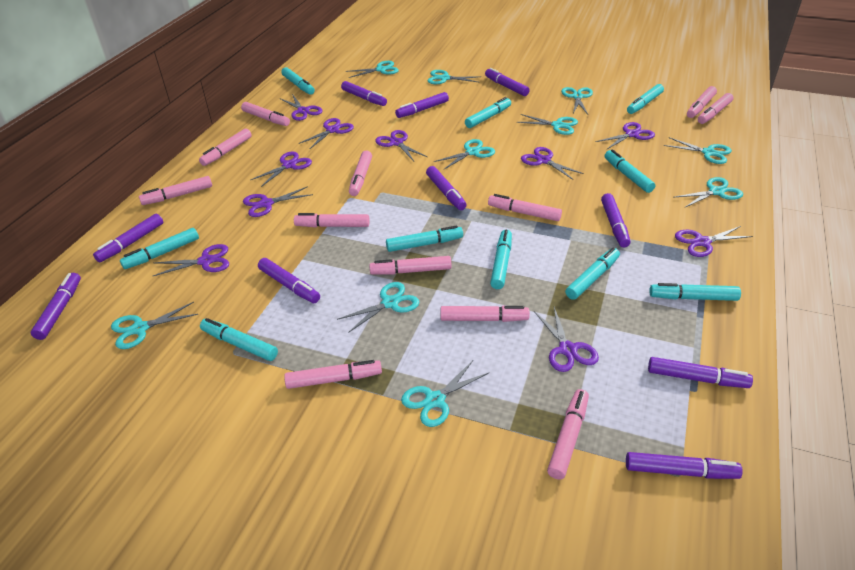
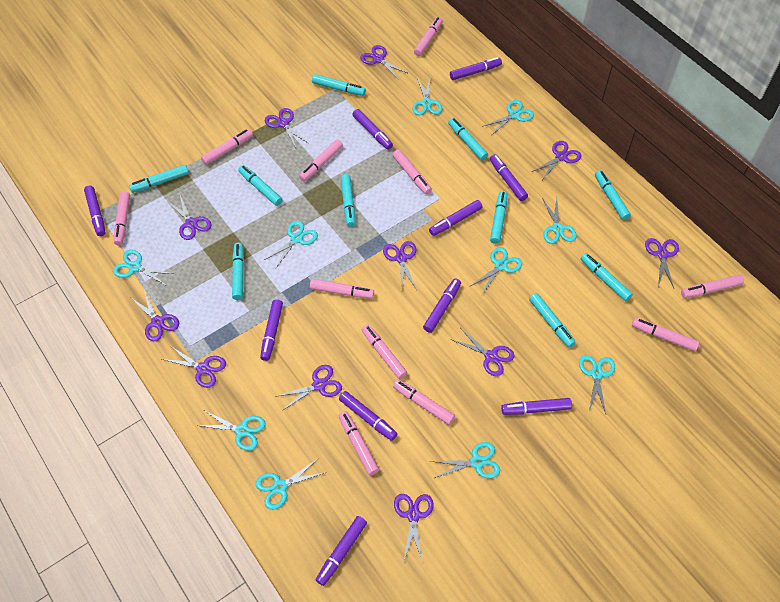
pink marker: [139,176,212,205] [199,128,252,166] [241,102,290,126] [284,360,382,389] [294,213,370,227] [349,150,372,196] [369,256,452,275] [441,305,530,322] [488,194,562,221] [547,389,589,480] [687,86,717,118] [698,93,734,124] = 12 -> [114,191,130,245] [201,129,253,165] [299,139,343,181] [310,279,374,299] [339,411,379,476] [362,324,407,379] [393,150,432,194] [393,380,455,425] [414,17,443,56] [632,318,699,351] [681,274,744,298] = 11
purple scissors: [153,244,229,276] [243,186,313,217] [251,152,312,187] [280,94,323,121] [298,118,354,149] [375,130,427,161] [521,147,584,180] [534,307,599,372] [596,122,655,150] [675,226,753,257] = 10 -> [130,290,179,342] [162,346,226,388] [166,195,211,240] [265,108,308,148] [275,365,342,411] [360,45,407,80] [383,241,417,292] [394,494,433,561] [451,329,514,376] [532,141,581,180] [645,238,679,288] = 11

